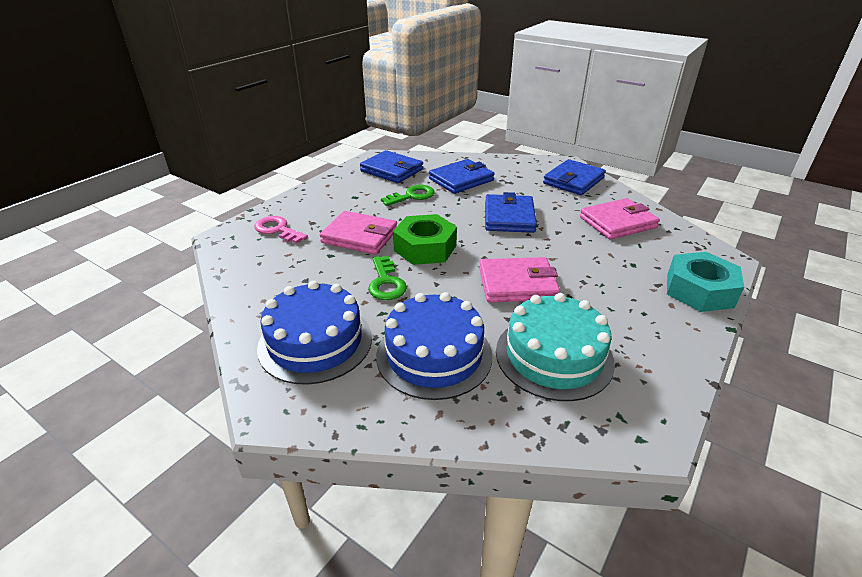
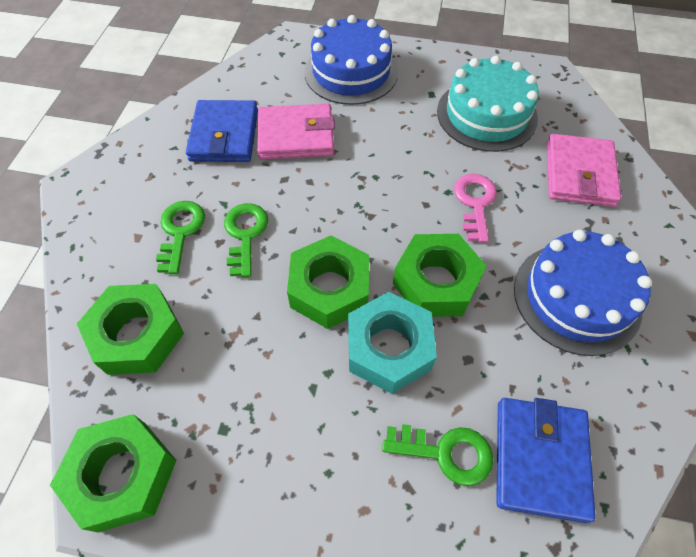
blue wallet: [360,150,423,183] [429,159,494,194] [485,192,537,233] [543,159,606,195] = 4 -> [186,100,258,162] [496,398,596,523] = 2
green key: [368,256,407,300] [381,185,435,206] = 2 -> [156,201,205,274] [224,203,268,277] [382,424,494,486] = 3
green nut: [393,214,457,265] = 1 -> [50,414,177,533] [77,284,184,375] [287,235,369,329] [393,234,486,317] = 4
pink wallet: [320,211,397,254] [479,257,560,302] [580,198,660,240] = 3 -> [257,104,335,159] [547,134,621,207] = 2

